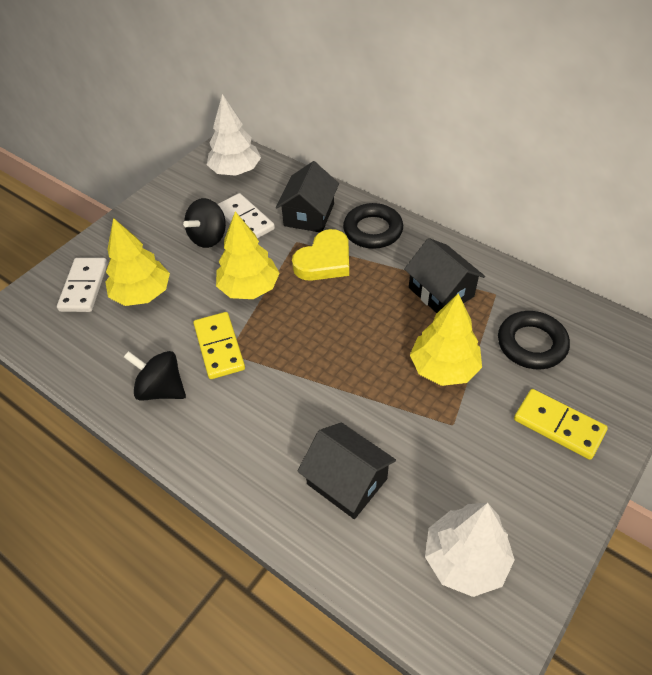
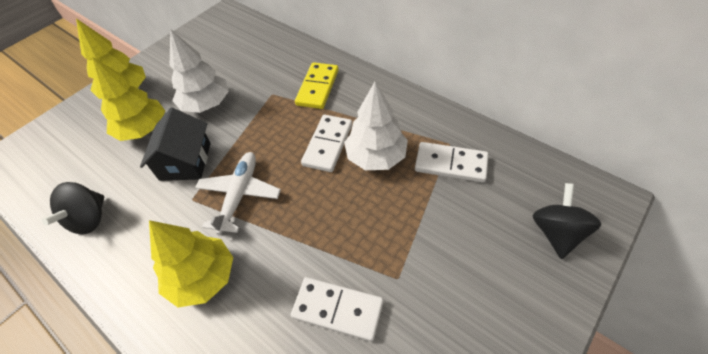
black house: [276,161,339,232] [297,423,396,519] [404,238,485,313] = 3 -> [140,108,211,181] = 1
black ring: [343,203,403,249] [498,311,570,369] = 2 -> none = 0
white domino: [57,258,108,312] [218,193,275,239] = 2 -> [291,277,384,342] [301,115,352,172] [415,142,489,183] = 3
white plane: none = 0 -> [195,152,281,235] = 1
yellow domino: [193,312,245,379] [514,389,608,460] = 2 -> [295,62,339,109] = 1
yellow heart: [292,229,349,281] = 1 -> none = 0

